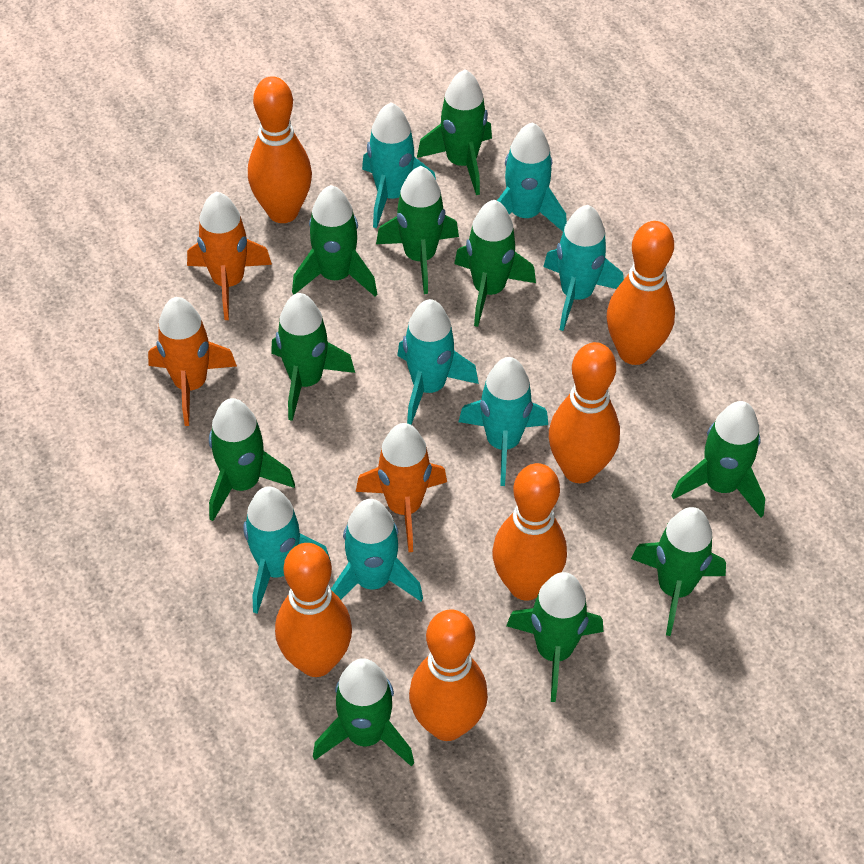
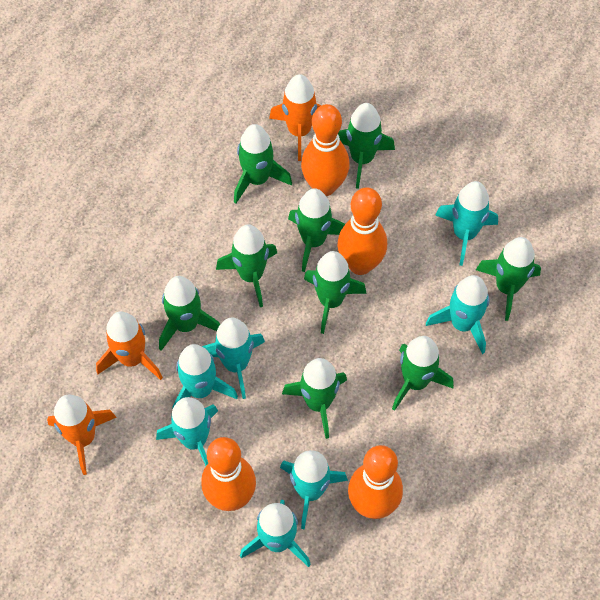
green rocket: [209,398,295,521] [271,293,355,421] [292,185,377,297] [313,658,414,767] [376,166,459,294] [417,69,492,195] [454,200,536,327] [506,572,603,702] [631,507,726,636] [672,401,765,517] = 10 -> [159,276,220,351] [216,224,277,307] [234,124,292,204] [282,358,347,439] [288,188,345,272] [304,251,367,334] [338,103,395,189] [392,336,454,411] [476,237,541,321] = 9
orange bowling pin: [248,76,312,223] [275,543,352,677] [409,609,488,741] [492,463,567,601] [549,342,620,483] [607,221,675,365] = 6 -> [201,437,256,511] [301,104,350,196] [337,187,387,275] [348,445,403,519] = 4

